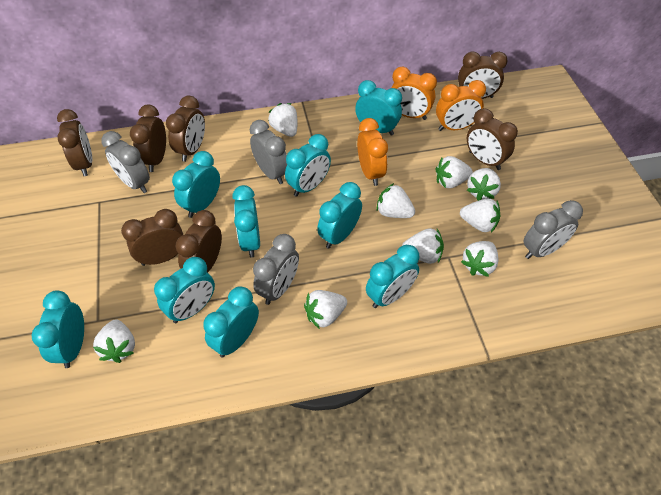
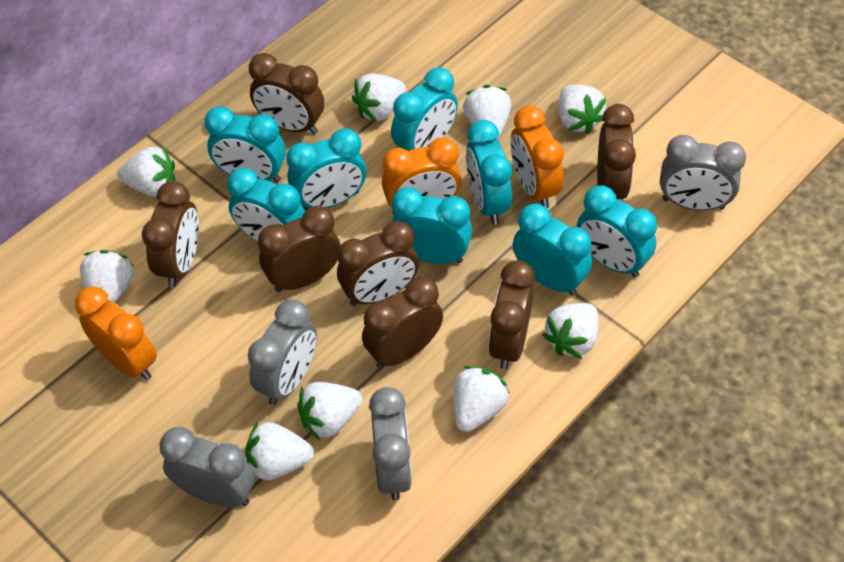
turquoise clock: [31,290,84,368] [154,257,215,323] [172,151,220,218] [203,287,259,358] [232,185,260,257] [285,134,331,197] [317,182,362,249] [355,80,402,136] [366,245,419,308] = 9 -> [205,106,286,182] [227,167,305,241] [286,128,366,211] [391,67,458,151] [391,187,472,264] [466,120,512,225] [513,204,592,296] [577,185,657,278] = 8

